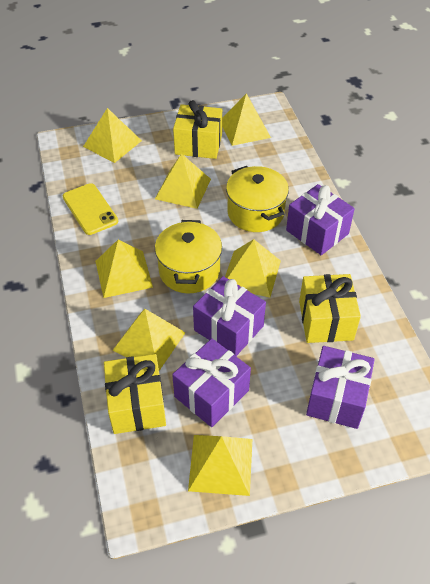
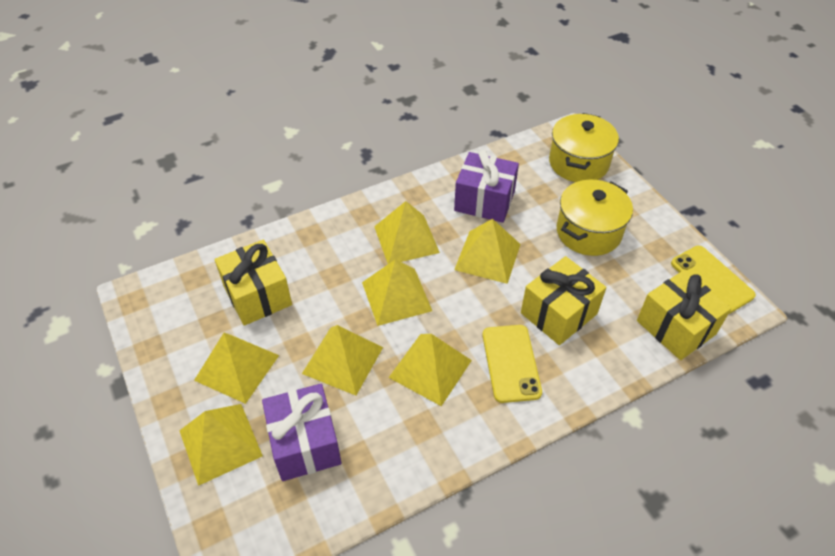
purple gift: [172,339,251,427] [193,276,266,356] [286,184,355,255] [306,346,375,429] = 4 -> [262,384,342,481] [454,150,519,223] = 2
yellow phone: [63,183,118,235] = 1 -> [482,325,542,403] [671,246,756,314] = 2

